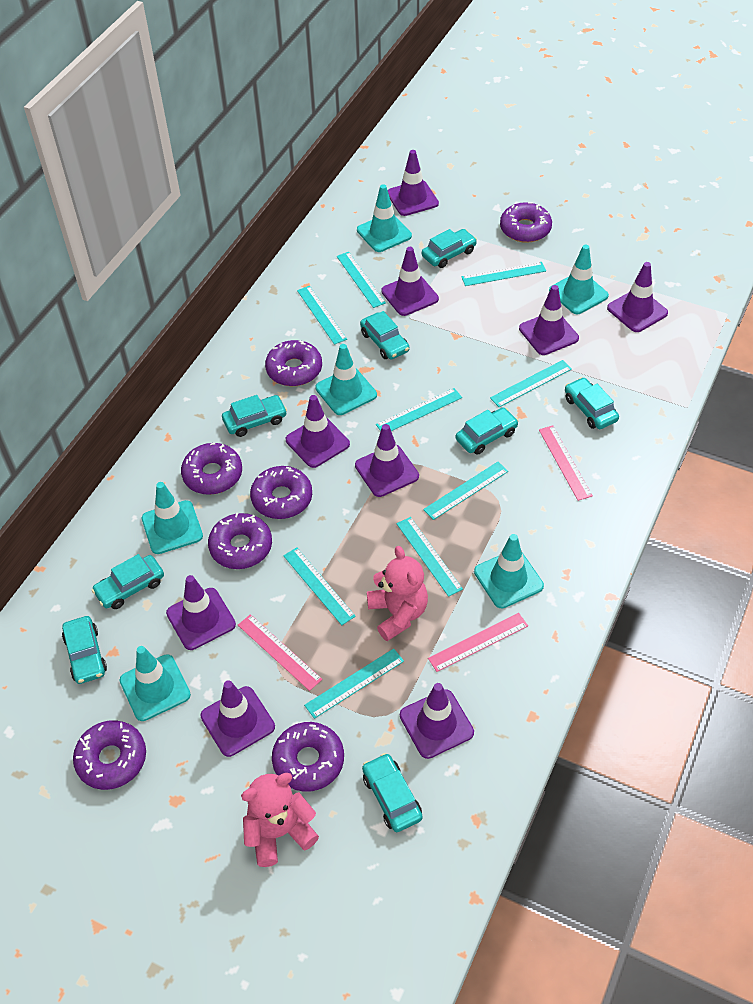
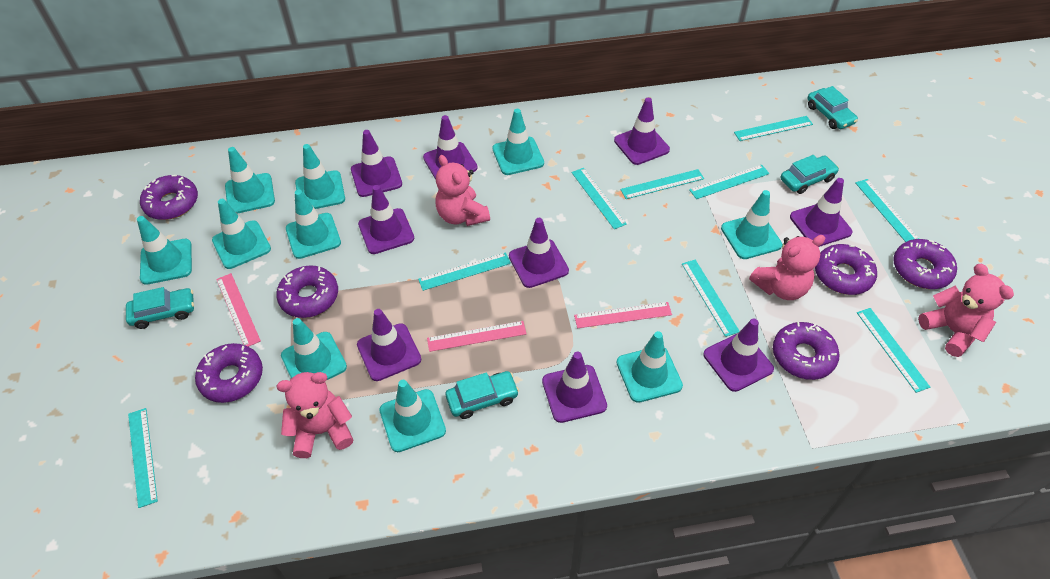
pink teddy bear: [241,773,319,867] [367,546,428,641] = 2 -> [276,372,353,458] [436,155,490,226] [749,235,825,300] [918,264,1014,357] = 4
purple donut: [73,720,146,790] [181,443,242,495] [208,513,272,569] [250,466,312,519] [265,340,322,386] [272,722,344,792] [500,202,552,243] = 7 -> [140,175,198,220] [195,343,263,403] [276,266,338,318] [773,322,840,380] [815,244,877,295] [893,239,957,289] = 6
turquoise car: [62,616,107,684] [92,554,164,609] [222,395,287,437] [360,311,410,359] [362,753,423,832] [422,229,477,268] [455,407,519,455] [565,377,619,429] = 8 -> [126,287,194,329] [446,371,519,419] [780,155,839,194] [807,86,858,129] = 4
turquoise traffic cone: [120,646,191,721] [142,482,203,554] [315,344,377,415] [357,184,412,252] [474,534,544,609] [549,245,609,314] = 6 -> [137,216,192,285] [212,199,271,269] [225,147,275,214] [281,318,347,380] [286,190,341,259] [295,144,345,209] [379,380,446,452] [492,109,544,175] [617,331,683,403] [721,190,782,259] = 10

